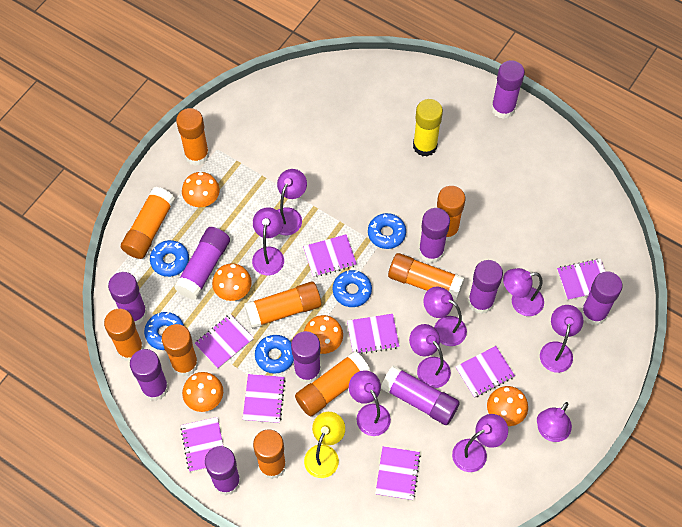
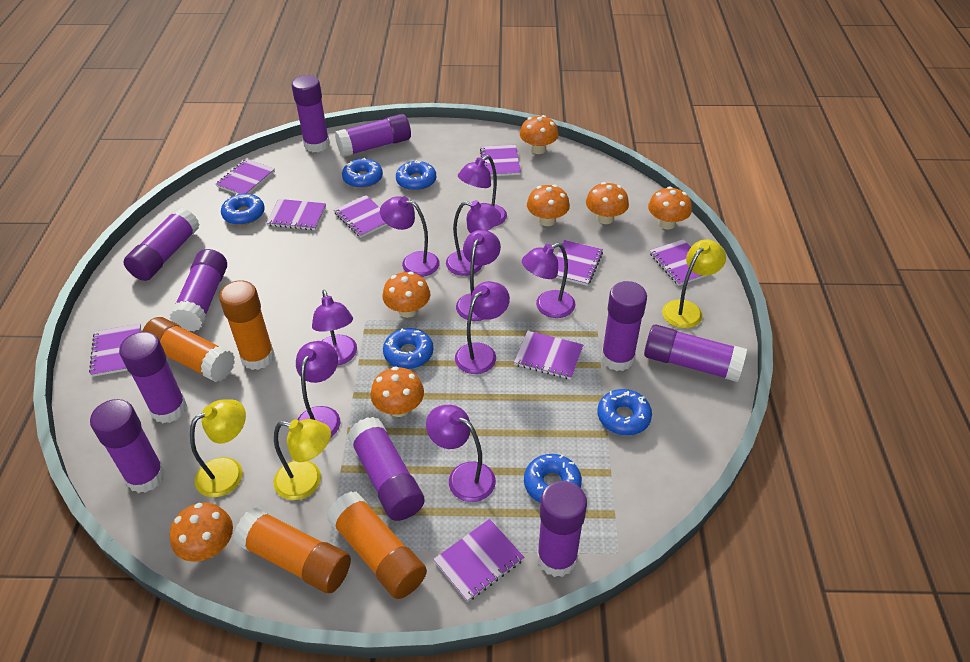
blue donut: [144,312,184,350] [150,240,189,277] [255,335,294,374] [333,270,372,307] [368,213,406,249] = 5 -> [221,193,265,225] [342,158,383,188] [383,328,433,369] [396,160,436,191] [524,454,582,503] [597,389,652,435] = 6
orange glue stick: [104,309,144,361] [121,187,175,259] [161,324,198,377] [176,108,209,166] [244,282,321,329] [253,429,286,479] [295,351,370,417] [388,253,465,302] [437,186,465,241] = 9 -> [142,317,235,382] [219,280,275,370] [233,508,351,593] [327,491,427,599] = 4
orange mushroom: [182,172,220,207] [182,372,223,412] [212,263,252,301] [304,315,343,354] [487,386,528,426] = 5 -> [170,502,233,562] [371,367,424,417] [383,272,430,318] [520,115,559,154] [527,185,570,226] [586,182,629,224] [648,187,692,229] = 7
purple notebook: [180,417,224,472] [194,314,254,369] [242,374,286,423] [303,234,357,277] [347,314,400,354] [375,446,421,501] [456,346,515,398] [557,259,605,300] = 8 -> [89,324,141,377] [216,159,275,194] [266,199,326,230] [334,195,387,238] [433,519,524,602] [480,145,521,176] [514,331,583,380] [556,240,603,286] [649,239,708,286] = 9
yellow glue stick: [413,99,443,157] = 1 -> none = 0
yellow lamp: [304,412,345,478] = 1 -> [190,399,246,497] [274,419,331,500] [662,239,726,329] = 3

